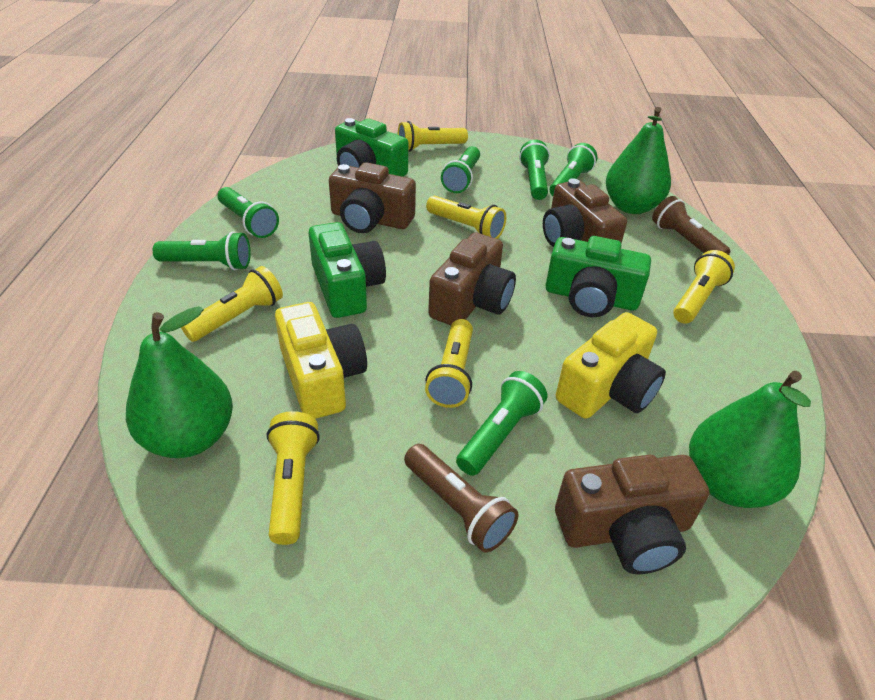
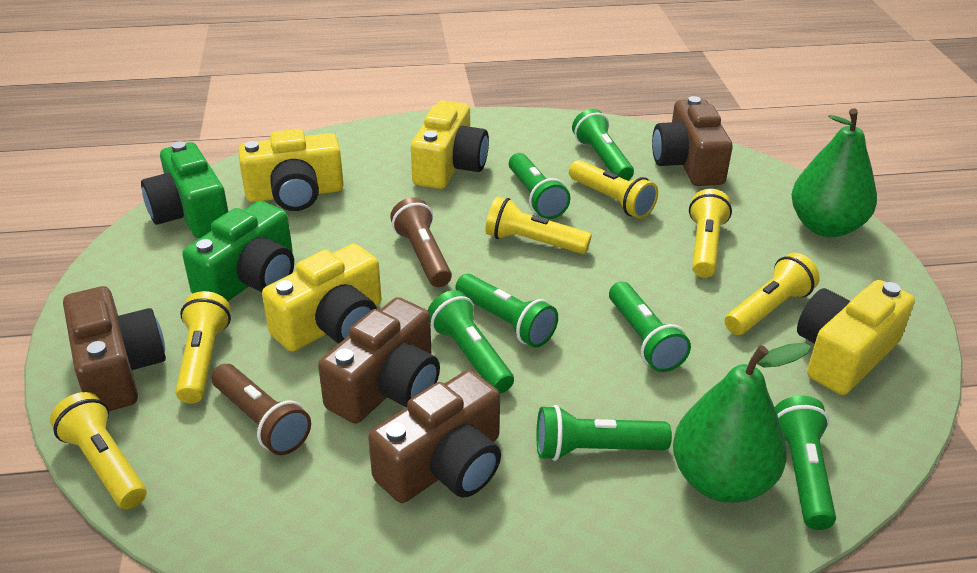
green camera: [308,222,386,318] [335,118,408,177] [546,236,651,317] = 3 -> [141,141,228,238] [182,201,294,301] = 2
green flashlight: [153,232,251,270] [217,187,279,238] [441,146,480,193] [456,371,547,476] [519,140,550,200] [550,143,597,196] = 6 -> [427,290,514,394] [455,274,558,347] [509,153,571,219] [536,405,672,461] [572,109,634,181] [609,282,691,372] [775,396,836,530] = 7
green pear: [126,306,233,458] [606,107,671,214] [689,371,811,508] = 3 -> [673,343,811,503] [791,108,877,237] = 2
yellow camera: [275,302,367,419] [556,312,666,419] = 2 -> [238,129,344,211] [262,244,382,352] [411,100,489,189] [797,280,915,395] = 4

